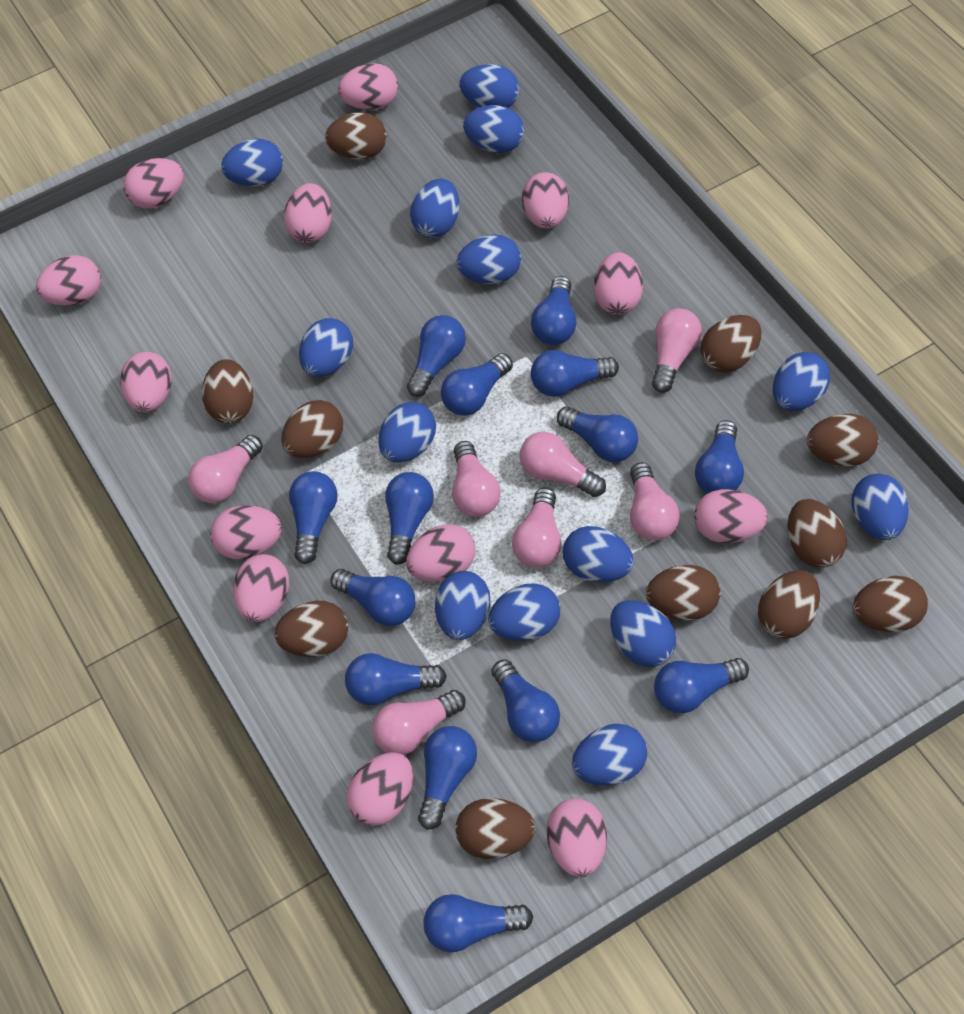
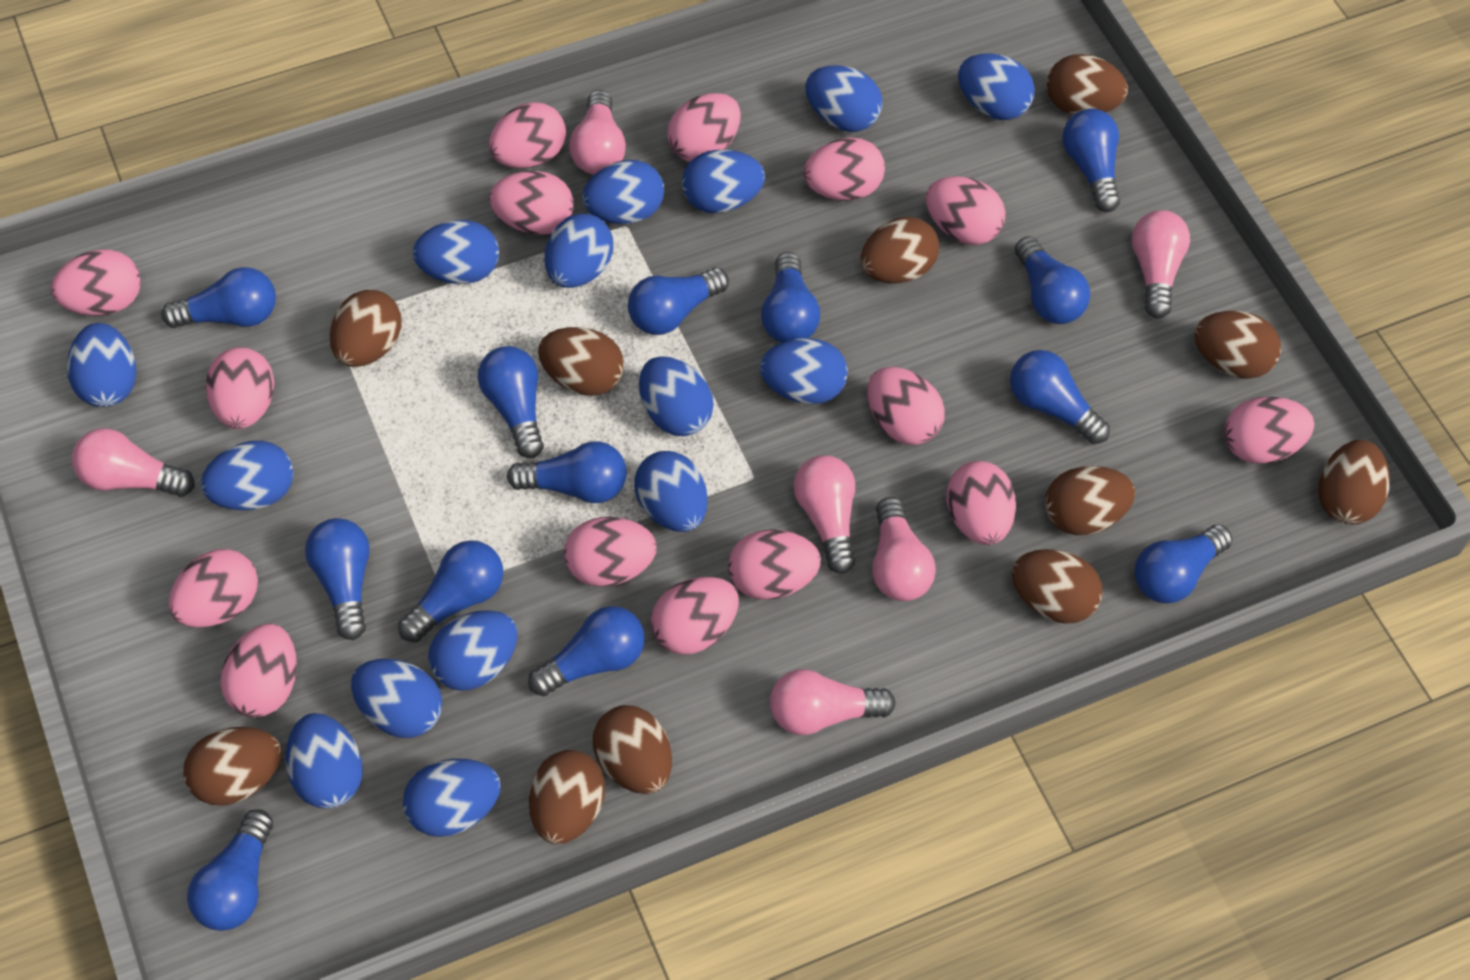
blue egg: [221,139,283,186] [299,318,353,377] [378,402,436,462] [410,179,460,238] [435,571,491,640] [457,234,521,284] [459,64,519,108] [463,105,524,153] [488,583,561,641] [563,526,634,582] [572,724,647,786] [610,600,676,667] [773,352,830,411] [852,474,909,540] = 14 -> [67,323,137,407] [201,441,293,510] [285,713,363,808] [351,659,442,738] [403,759,501,837] [412,220,499,284] [428,610,518,691] [545,213,613,288] [582,160,664,224] [634,451,708,532] [639,356,714,436] [682,149,765,213] [760,338,848,404] [805,65,882,132] [958,53,1035,120] = 15
blue light bulb: [289,471,338,564] [331,569,416,626] [345,653,447,705] [385,472,434,565] [407,315,466,397] [418,726,477,830] [424,894,533,952] [441,353,513,416] [491,659,560,742] [531,276,577,345] [531,350,619,397] [557,406,638,462] [654,658,749,713] [695,420,744,494] = 14 -> [161,267,276,328] [187,809,273,931] [305,518,370,640] [398,540,503,642] [478,346,544,458] [507,442,627,503] [528,606,645,696] [628,267,729,335] [761,252,820,343] [1010,350,1110,444] [1015,236,1090,324] [1062,108,1120,212] [1134,524,1233,604] = 13
pink egg: [36,255,101,306] [120,352,172,412] [123,158,184,209] [210,505,282,559] [233,554,289,622] [284,183,332,243] [338,63,398,110] [346,752,413,826] [406,524,475,582] [522,172,569,228] [546,799,607,877] [594,252,643,315] [694,489,768,543] = 13 -> [51,249,141,316] [169,549,258,628] [205,347,274,429] [220,624,297,717] [489,102,566,168] [489,171,574,235] [564,517,657,587] [651,577,739,655] [667,93,741,162] [728,530,821,600] [803,137,885,201] [867,367,945,445] [926,176,1006,245] [946,461,1016,545] [1224,397,1314,464] = 15
pink light bulb: [188,435,263,503] [372,690,466,755] [452,441,501,517] [512,488,562,568] [519,432,606,497] [630,462,680,541] [652,308,702,393] = 7 -> [72,428,195,497] [569,90,626,175] [770,669,896,735] [793,455,855,574] [872,497,936,601] [1131,210,1190,318] = 6

